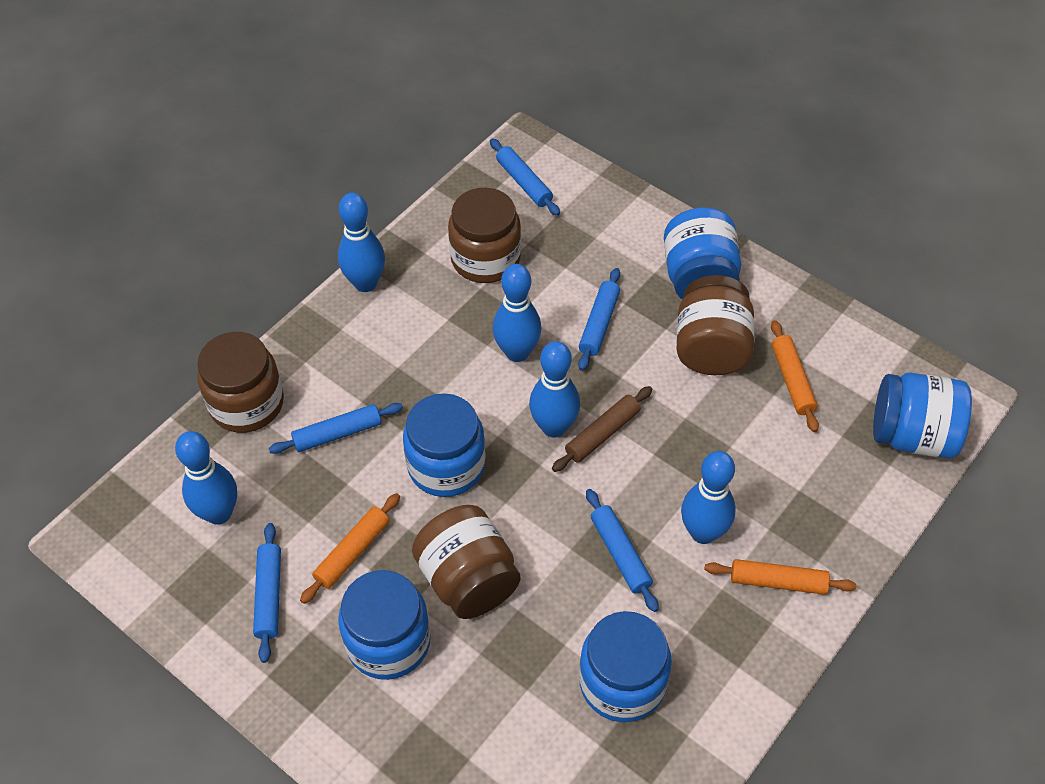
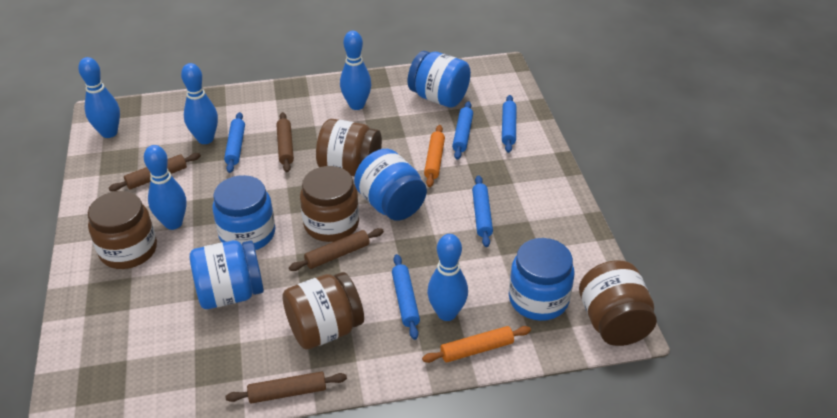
brown jar: [197,332,284,433] [412,505,521,619] [448,187,521,283] [676,275,755,375] = 4 -> [88,191,157,269] [282,272,364,349] [300,166,359,242] [316,119,382,177] [579,260,657,346] = 5
brown rolling pin: [552,386,652,472] = 1 -> [109,153,201,191] [225,371,347,404] [276,112,294,172] [289,228,384,271] = 4
orange rolling pin: [300,493,400,604] [705,559,856,595] [771,320,819,432] = 3 -> [422,326,531,363] [424,125,445,187] = 2

